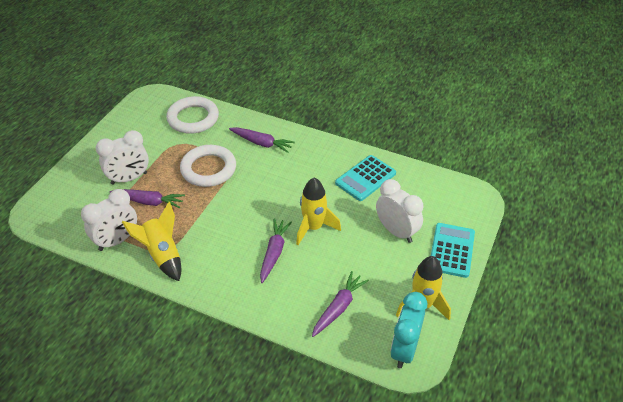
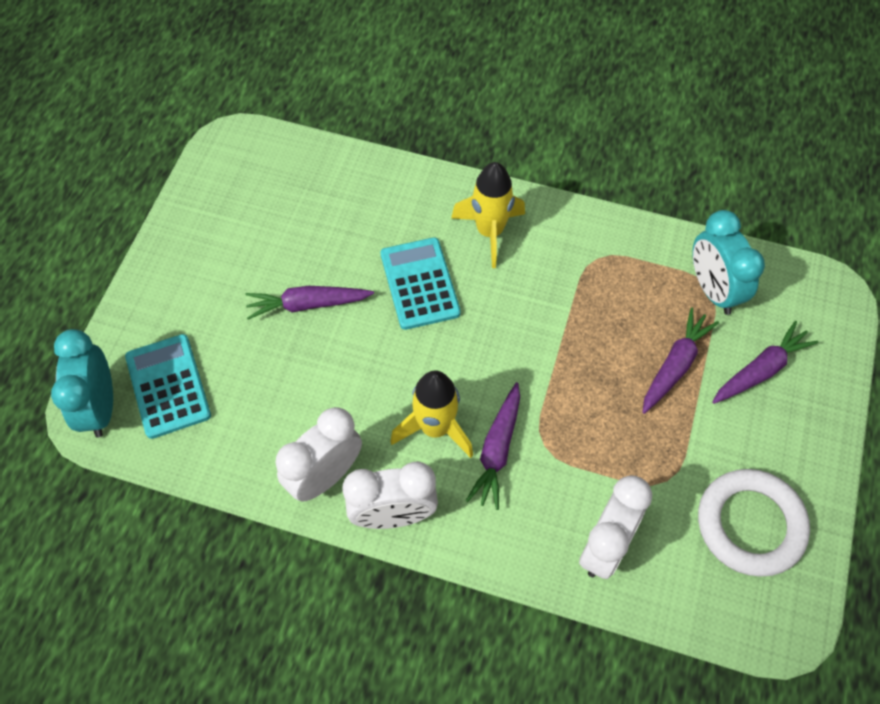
turquoise clock: [390,292,427,368] = 1 -> [51,329,113,438] [692,210,765,315] = 2
white ring: [166,96,219,134] [180,145,236,187] = 2 -> [698,469,810,577] = 1
yellow rocket: [122,202,181,281] [296,178,341,245] [396,256,451,320] = 3 -> [390,370,473,458] [451,162,525,268] = 2

